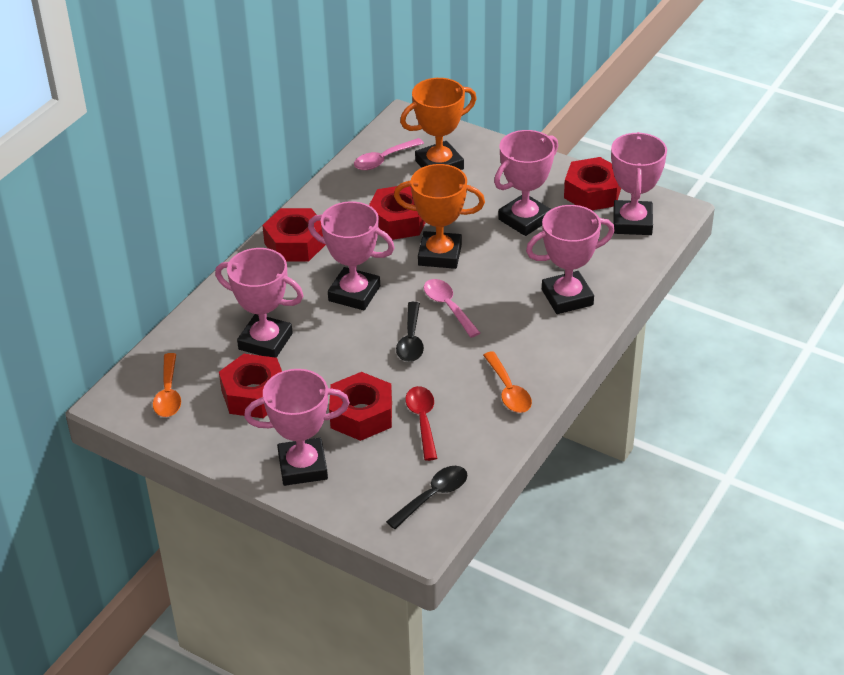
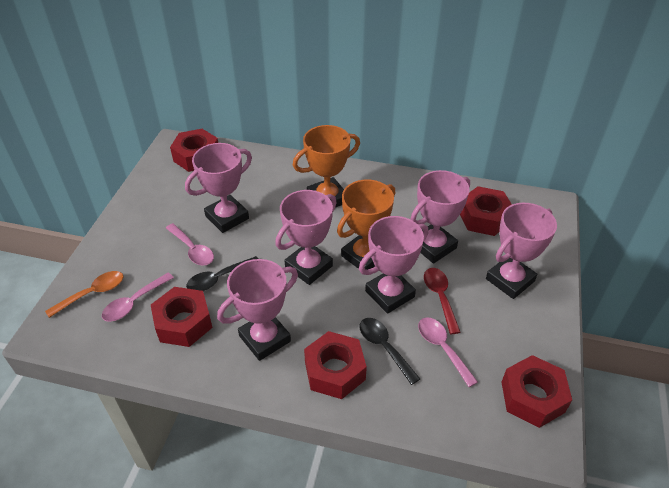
orange spoon: [153,353,181,417] [483,351,532,413] = 2 -> [45,271,124,318] = 1
pink spoon: [354,138,424,170] [424,279,480,338] = 2 -> [102,273,174,322] [166,223,214,266] [418,317,478,387] = 3

